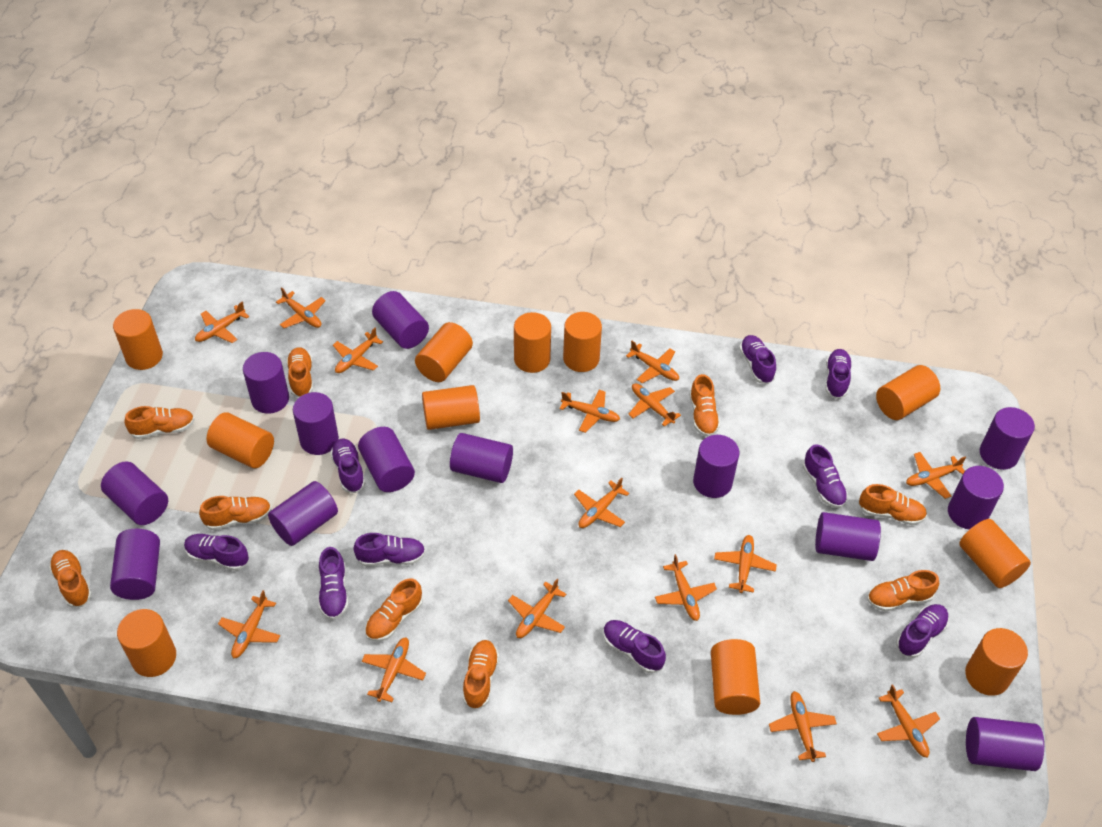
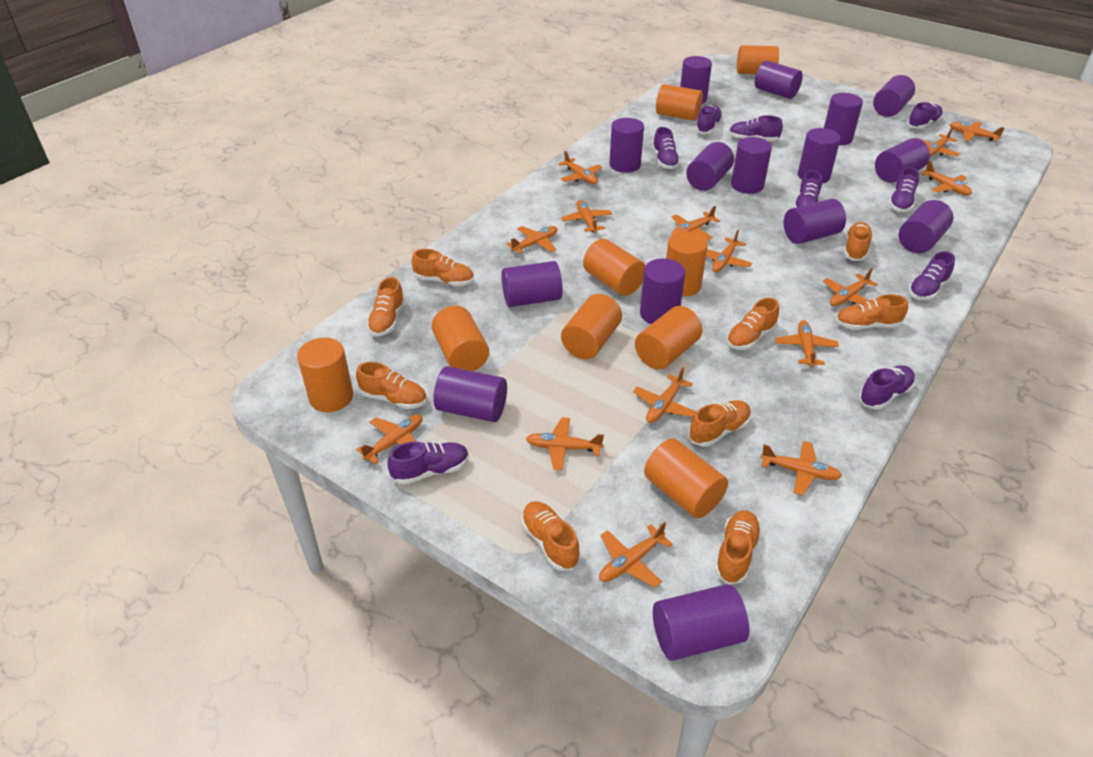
orange cylinder: [113,309,163,370] [117,609,176,677] [206,412,274,468] [415,322,473,382] [422,385,480,430] [514,312,551,373] [563,312,602,372] [711,639,760,715] [876,365,940,420] [959,519,1031,588] [965,628,1028,696] = 11 -> [297,338,353,412] [432,306,489,371] [561,294,622,359] [583,239,645,296] [635,306,702,370] [644,438,728,518] [656,84,703,121] [666,231,708,296] [737,45,779,74] = 9
purple cylinder: [101,461,168,525] [110,529,160,600] [243,352,289,414] [268,481,338,546] [293,392,339,455] [358,427,415,492] [372,291,429,349] [450,433,513,483] [693,435,739,498] [815,512,881,561] [948,466,1004,529] [966,717,1044,771] [980,407,1035,470] = 13 -> [434,366,507,422] [501,261,563,307] [609,118,644,173] [640,258,685,324] [653,584,749,661] [680,56,712,104] [686,142,734,191] [731,137,772,194] [755,61,803,99] [784,199,846,244] [798,128,840,183] [824,93,863,145] [873,75,915,117] [875,138,930,183] [899,200,953,253] = 15

